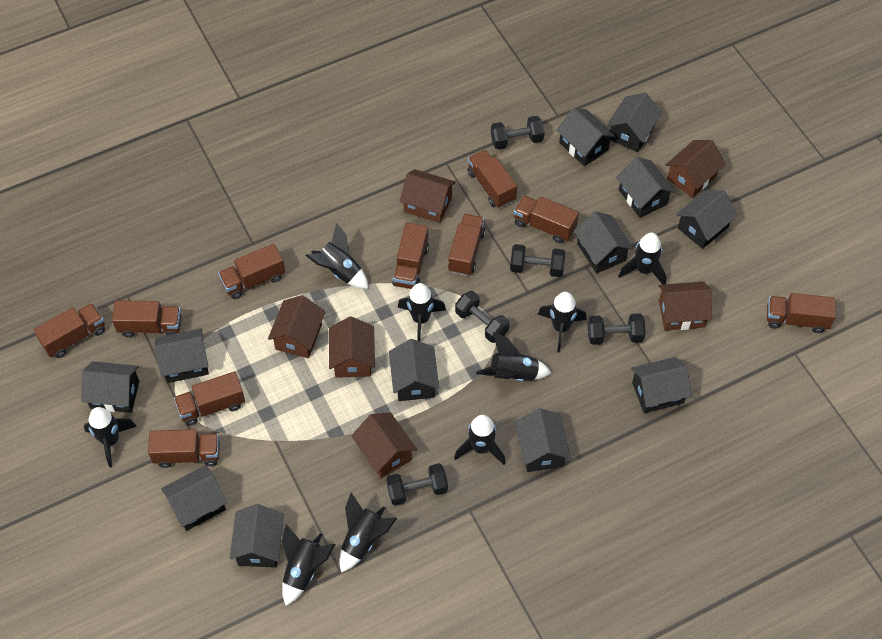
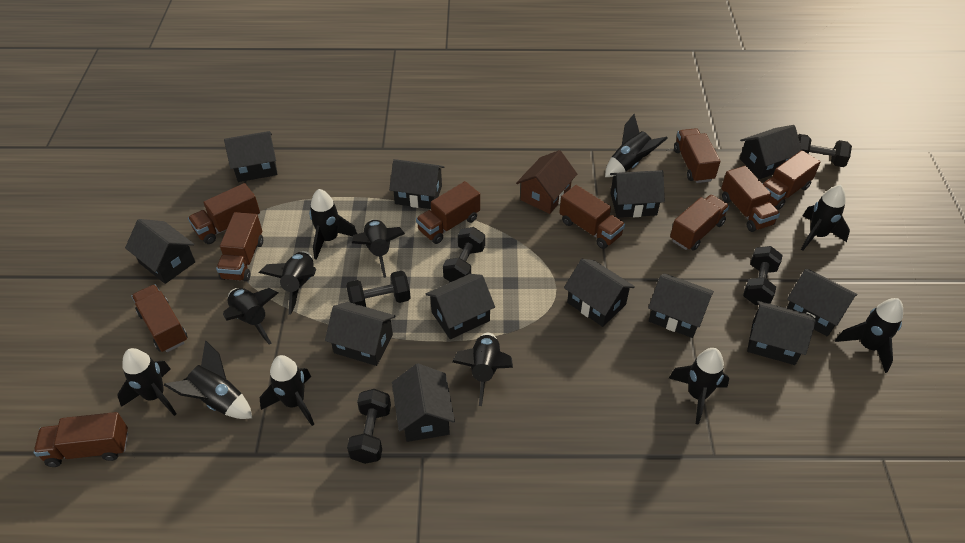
black rocket: [84,407,137,468] [282,524,335,606] [306,223,368,289] [339,492,397,573] [398,283,446,342] [454,415,505,465] [476,332,551,381] [538,292,586,352] [618,233,666,284] = 9 -> [117,348,177,416] [164,341,252,419] [223,288,278,345] [259,251,316,315] [260,355,314,426] [309,189,357,260] [352,219,405,278] [452,333,513,406] [605,114,668,177] [669,348,729,425] [801,185,850,251] [835,298,903,373] = 12
brown house: [268,295,326,358] [329,316,375,378] [351,412,417,478] [400,169,456,223] [659,281,712,331] [666,140,725,198] = 6 -> [516,150,577,214] = 1

